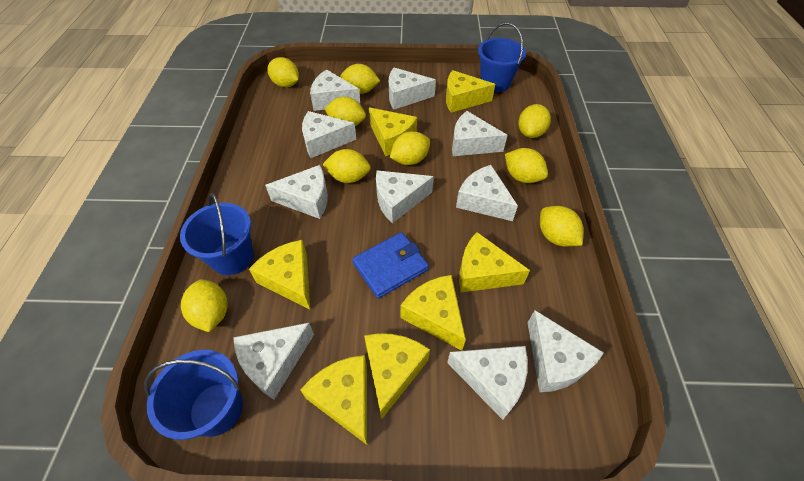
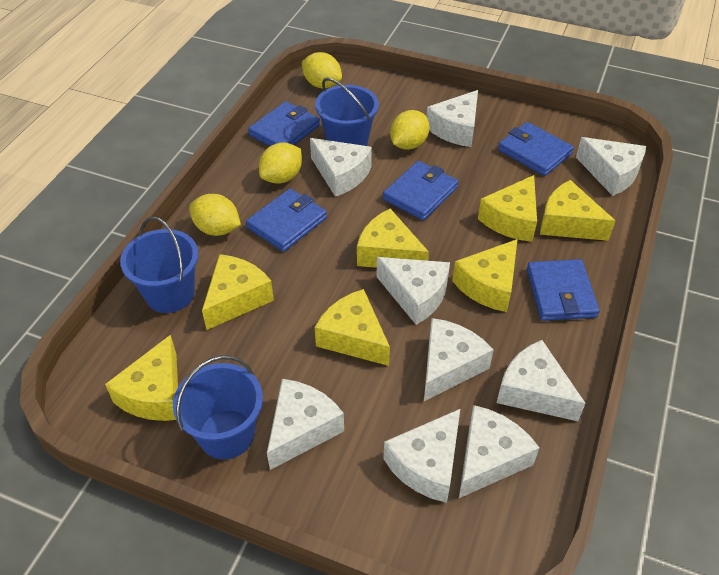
blue wallet: [352,232,429,299] = 1 -> [246,188,327,252] [248,101,320,146] [383,161,459,220] [498,122,574,176] [527,259,600,321] = 5
white cheese: [234,323,314,400] [265,165,328,219] [302,111,356,158] [310,69,360,111] [376,171,434,223] [389,68,436,109] [447,346,528,420] [452,111,508,156] [456,165,518,221] [528,310,604,392] = 10 -> [267,379,344,470] [310,138,372,197] [376,257,450,325] [383,409,460,503] [424,318,494,401] [427,90,478,147] [459,405,540,498] [497,340,585,421] [576,137,646,196] = 9
yellow lemon: [181,279,228,332] [268,57,299,87] [323,149,371,183] [324,97,366,126] [340,64,380,94] [390,131,430,165] [505,148,548,183] [518,104,551,138] [540,206,583,246] = 9 -> [189,194,241,236] [259,143,302,184] [302,52,342,88] [390,110,430,150] = 4

